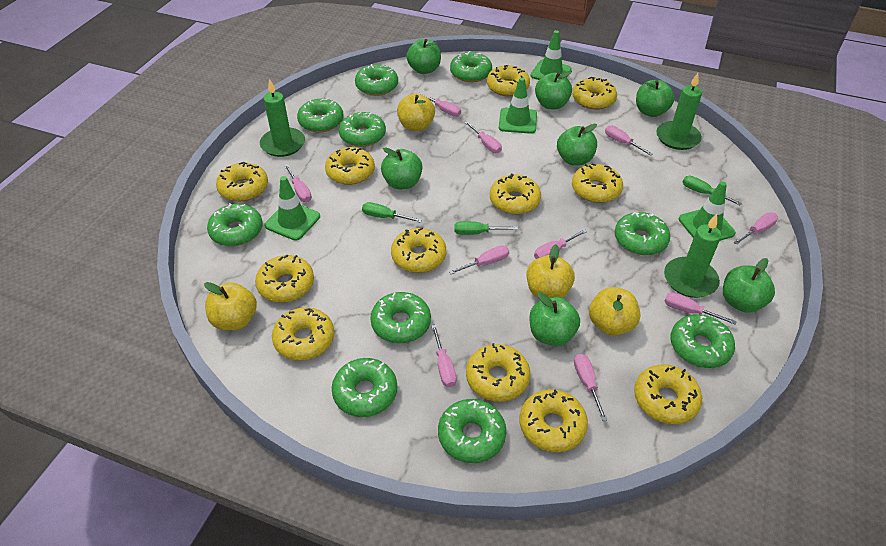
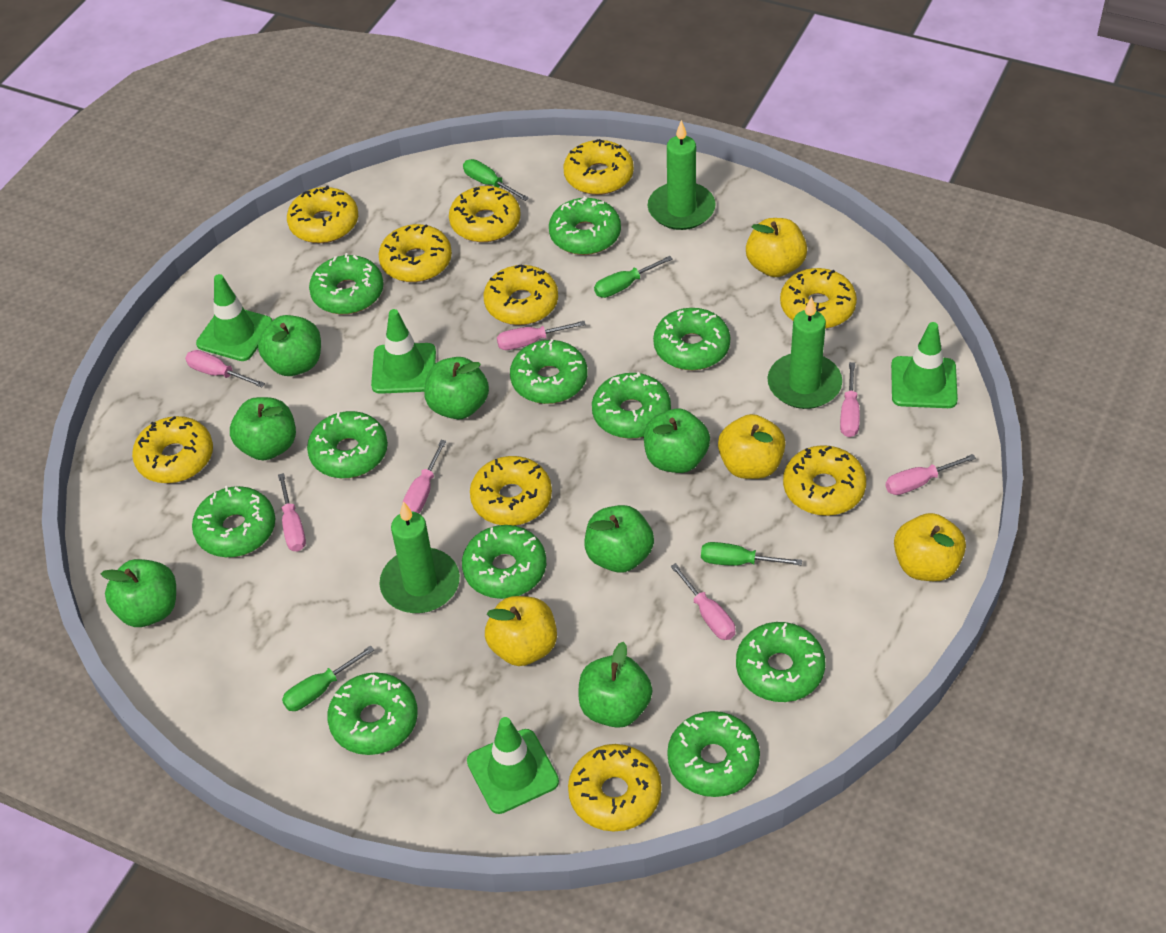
green donut: [207,203,262,246] [297,99,343,132] [332,358,397,417] [339,112,386,147] [355,64,398,96] [370,292,431,343] [438,399,506,463] [450,51,492,82] [615,212,670,255] [670,314,735,368] = 10 -> [192,486,275,557] [307,411,388,478] [309,253,383,314] [327,672,418,755] [462,525,546,599] [510,339,587,404] [549,196,621,255] [592,372,671,439] [653,308,730,370] [667,711,760,797] [736,622,825,702] = 11
green screwdriver: [362,202,422,223] [454,221,518,235] [682,176,742,205] = 3 -> [282,646,374,711] [463,159,529,201] [594,256,673,298] [701,542,802,566] = 4
pink screwdriver: [284,164,312,202] [418,93,461,117] [431,325,457,387] [449,245,509,274] [465,121,502,153] [534,229,587,259] [574,354,607,421] [605,125,653,156] [664,293,737,325] [733,212,778,245] = 10 -> [185,350,265,387] [278,473,306,551] [402,440,447,513] [497,321,586,350] [671,563,735,640] [840,362,860,437] [885,454,976,495] = 7
yellow donut: [216,162,268,201] [255,255,314,303] [272,307,334,361] [325,147,375,185] [391,228,446,273] [466,343,530,402] [487,65,530,97] [490,173,541,214] [520,389,588,452] [572,77,617,110] [572,164,623,203] [634,364,702,424] = 12 -> [132,416,213,483] [287,186,358,243] [378,224,452,282] [449,186,520,242] [470,456,552,526] [484,264,558,325] [564,139,634,195] [568,744,661,832] [780,268,857,329] [783,445,866,516] = 10

